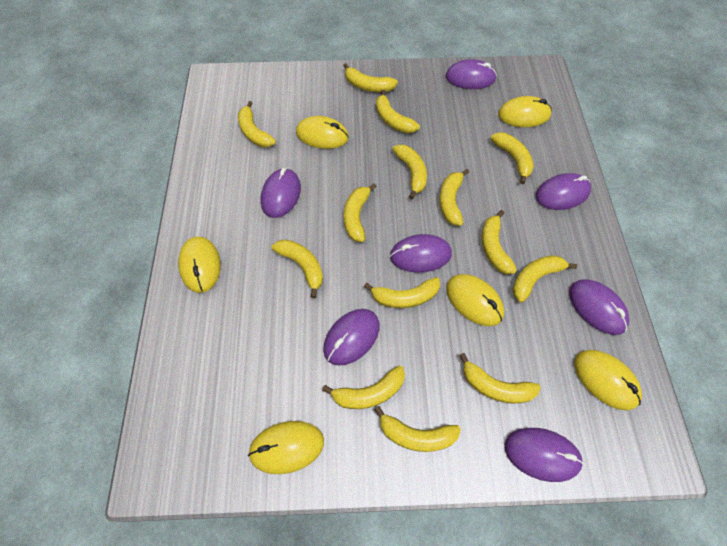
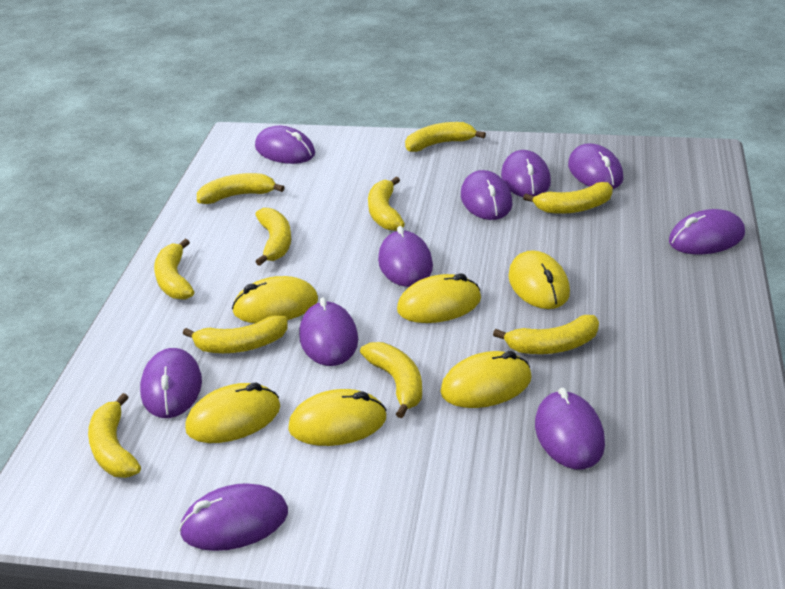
purple mouse: [260,168,301,218] [323,309,380,366] [390,234,452,273] [445,59,497,89] [505,428,583,482] [536,173,591,210] [569,279,629,335] = 7 -> [140,348,202,418] [179,483,288,551] [255,126,315,164] [299,297,358,366] [378,226,433,287] [461,170,512,220] [501,150,551,197] [535,388,605,469] [568,143,623,189] [669,209,745,254] = 10
yellow banana: [238,101,276,147] [271,239,323,298] [322,366,405,409] [343,63,398,92] [344,183,377,242] [364,277,440,308] [374,406,461,452] [376,90,420,133] [392,144,427,199] [439,169,469,226] [459,353,541,403] [482,210,517,274] [490,132,534,184] [512,255,577,303] = 14 -> [88,393,141,478] [154,239,194,300] [183,315,288,353] [197,173,285,204] [255,208,291,266] [360,342,422,418] [368,177,405,231] [405,122,486,152] [493,315,599,354] [523,182,613,214] = 10

